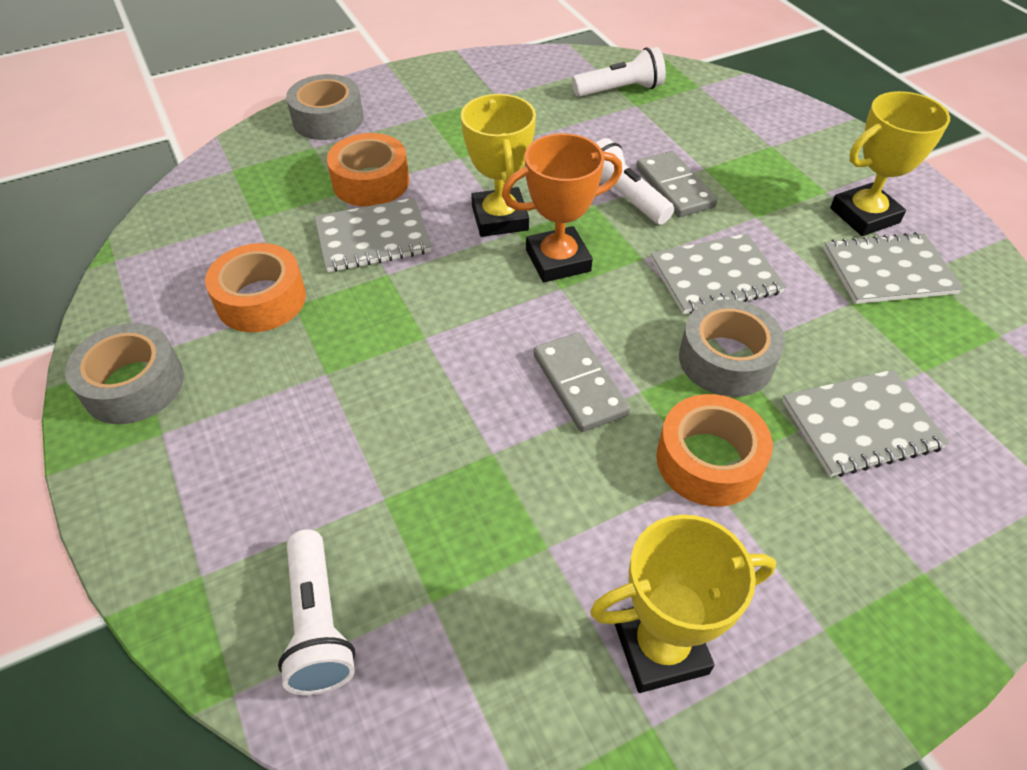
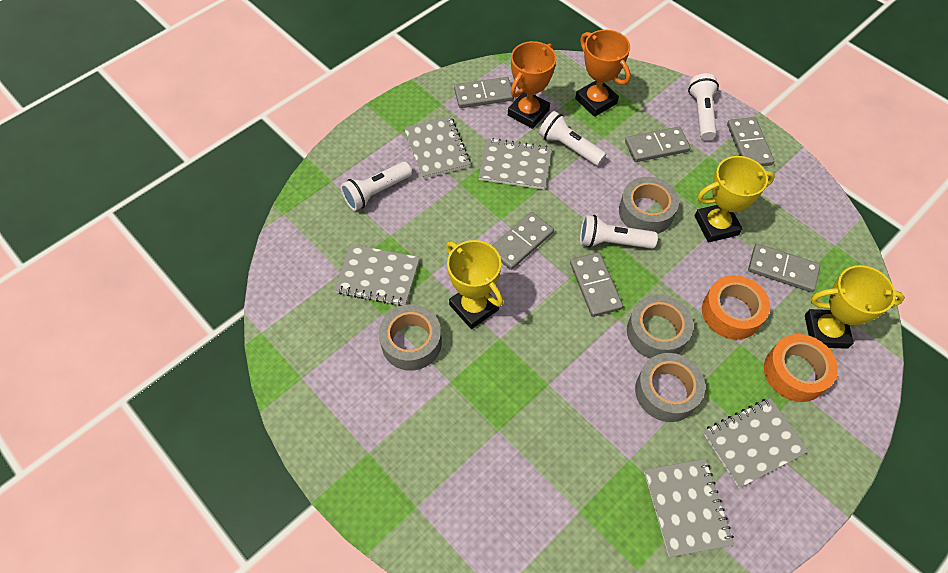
grey domino: [533,333,630,432] [636,151,717,217] = 2 -> [454,77,514,108] [492,212,554,270] [570,252,623,317] [625,127,691,162] [727,117,774,166] [748,244,820,292] = 6
grey notebook: [314,198,432,272] [651,234,786,314] [782,369,949,477] [823,232,963,304] = 4 -> [334,244,420,306] [404,116,471,179] [478,138,552,190] [644,459,734,557] [703,398,809,488] = 5
grey tape: [65,323,184,424] [286,74,363,140] [679,299,785,397] = 3 -> [379,304,442,371] [619,177,679,234] [627,295,694,359] [635,353,705,422] = 4
orange tape: [205,243,306,332] [327,133,409,207] [656,394,773,507] = 3 -> [702,275,770,340] [764,334,838,402] = 2
orange trophy: [502,133,622,282] = 1 -> [508,41,556,129] [575,30,631,117] = 2
white flashlight: [278,529,355,695] [572,47,666,97] [596,138,674,225] = 3 -> [341,162,412,211] [539,111,606,166] [580,215,658,249] [688,73,719,140] = 4

